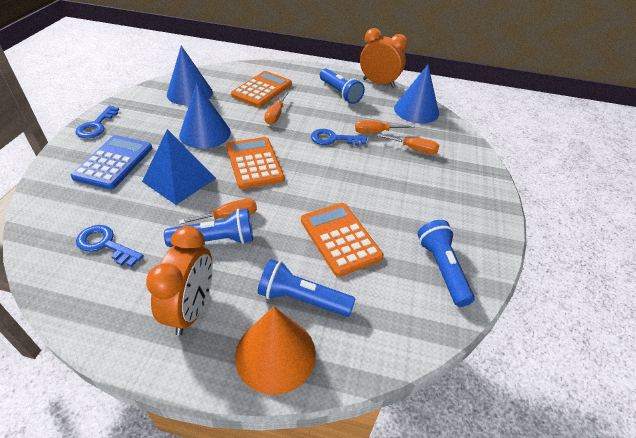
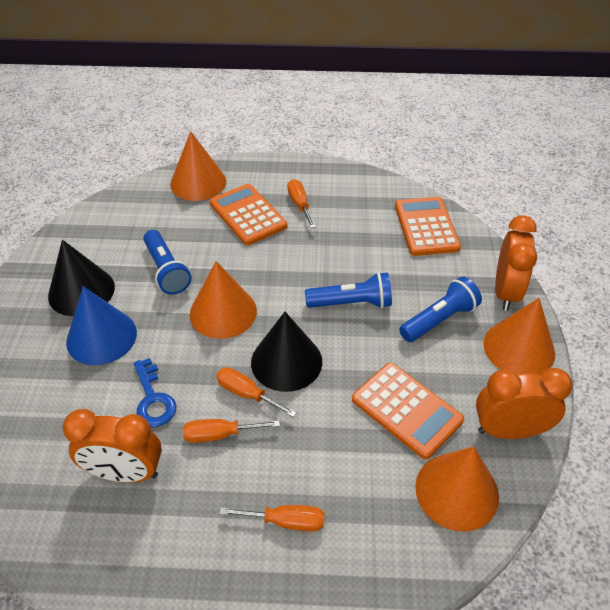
black cone: none = 0 -> [48,240,115,316] [251,312,322,392] = 2
blue calculator: [71,135,152,190] = 1 -> none = 0
blue cone: [167,46,213,105] [179,84,231,149] [394,65,439,123] = 3 -> [66,286,137,365] = 1
blue flashlight: [164,209,253,247] [258,259,355,317] [320,69,365,104] [418,220,475,307] = 4 -> [143,230,192,295] [305,272,392,308] [399,276,482,342] = 3
blue key: [75,106,119,138] [76,225,144,267] [311,129,367,146] = 3 -> [134,358,176,427] = 1
blue pyramid: [142,129,216,205] = 1 -> none = 0
orange clock: [146,226,213,335] [360,28,408,88] = 2 -> [63,409,162,483] [476,368,573,439] [495,215,537,311] = 3
orange cone: [235,306,316,395] = 1 -> [170,131,226,201] [190,261,257,339] [415,446,499,532] [484,298,555,375] = 4

